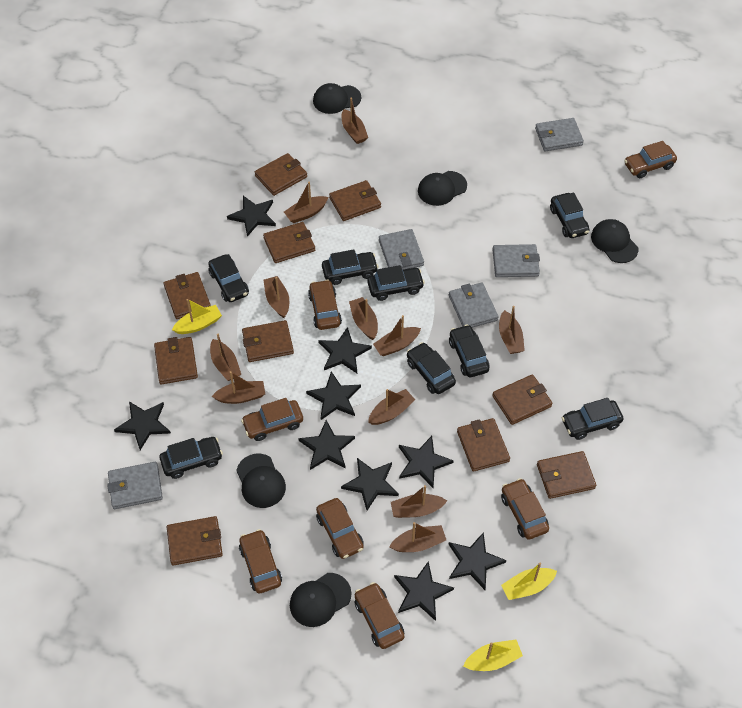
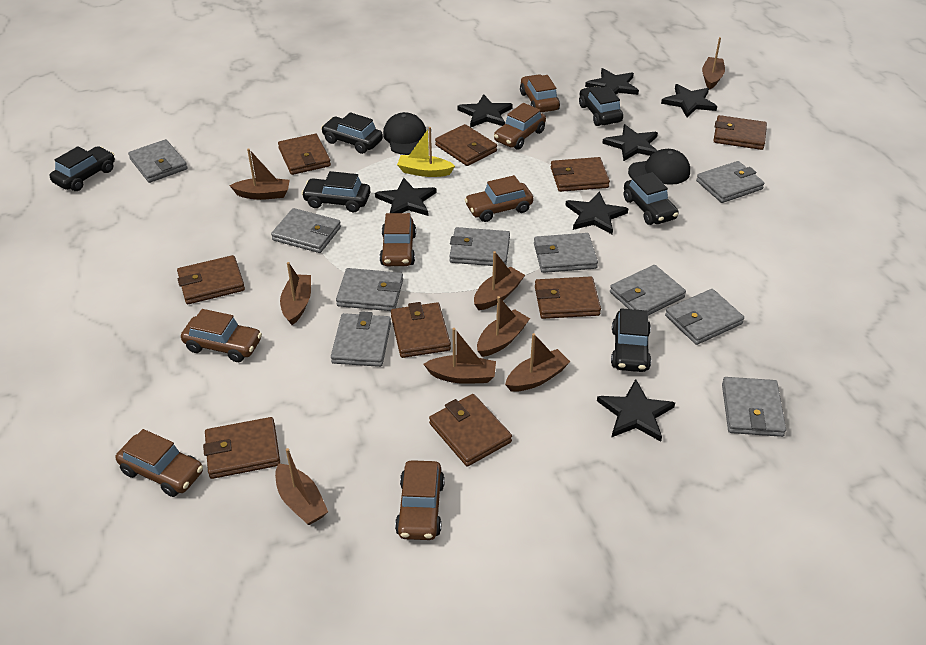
black cap: [236,454,286,508] [290,573,352,627] [313,83,361,114] [418,171,467,206] [591,219,638,263] = 5 -> [383,112,426,155] [628,149,690,185] = 2
black car: [160,437,223,479] [208,254,249,302] [322,249,378,285] [367,265,425,301] [407,342,456,394] [449,324,489,377] [550,192,589,238] [562,398,623,440] = 8 -> [50,146,115,191] [301,171,370,212] [321,112,383,154] [579,86,623,126] [611,308,651,372] [624,172,679,225] = 6
black star: [114,401,171,450] [227,196,276,237] [298,420,355,470] [306,371,361,420] [318,327,372,373] [341,458,399,511] [394,561,454,621] [399,436,454,488] [449,532,506,590] = 9 -> [375,178,436,216] [458,94,513,127] [565,192,628,234] [585,68,639,95] [597,379,675,441] [602,124,658,161] [661,84,717,117] = 7
brown boat: [210,333,241,381] [212,371,265,404] [263,276,289,318] [284,182,328,223] [342,98,368,144] [349,297,378,340] [368,389,415,425] [373,315,421,356] [389,522,446,552] [391,485,447,518] [499,306,525,354] = 11 -> [230,149,290,200] [275,448,328,525] [280,262,311,325] [424,328,496,384] [474,251,525,310] [477,296,530,357] [505,333,570,392] [702,37,725,89] = 8
brown wallet: [154,337,198,385] [163,272,211,319] [167,516,223,566] [242,320,294,362] [255,153,307,196] [263,222,315,263] [329,180,381,221] [457,418,510,472] [492,374,552,425] [537,451,596,499] = 10 -> [177,255,245,304] [203,417,280,479] [278,134,331,175] [391,302,451,358] [429,394,512,467] [435,124,497,166] [535,276,601,319] [551,157,610,192] [713,115,767,150] = 9
grey wallet: [107,462,163,509] [379,229,424,270] [449,283,499,328] [492,244,540,277] [535,118,584,151] = 5 -> [128,139,187,183] [271,208,341,253] [331,311,391,367] [336,268,403,311] [450,227,510,266] [534,233,598,273] [610,265,686,315] [665,289,744,345] [696,161,765,203] [722,377,786,437] = 10
yellow boat: [172,299,222,334] [463,640,523,671] [501,563,557,600] = 3 -> [397,127,455,177] = 1

